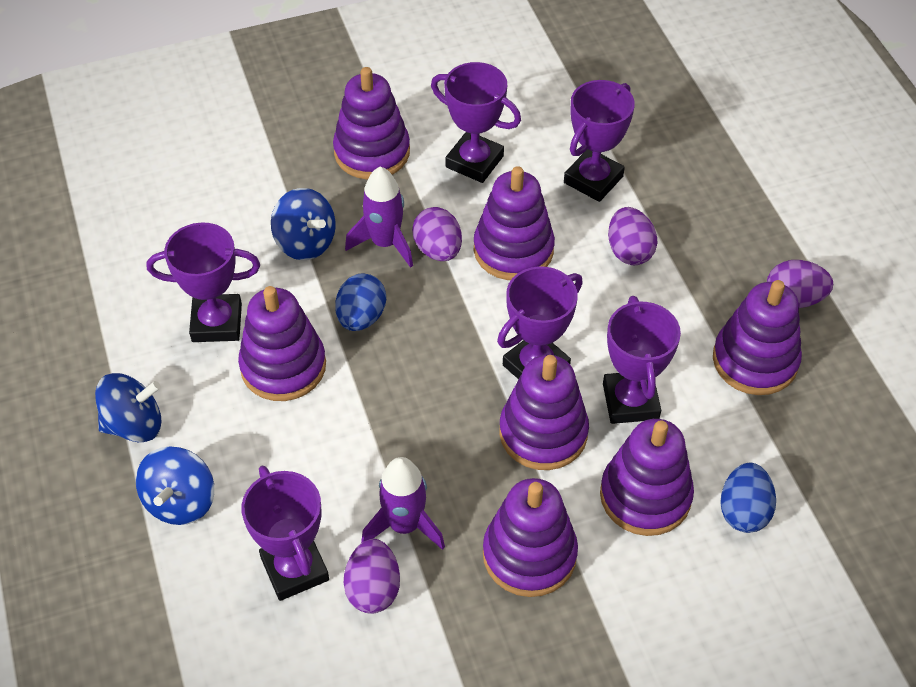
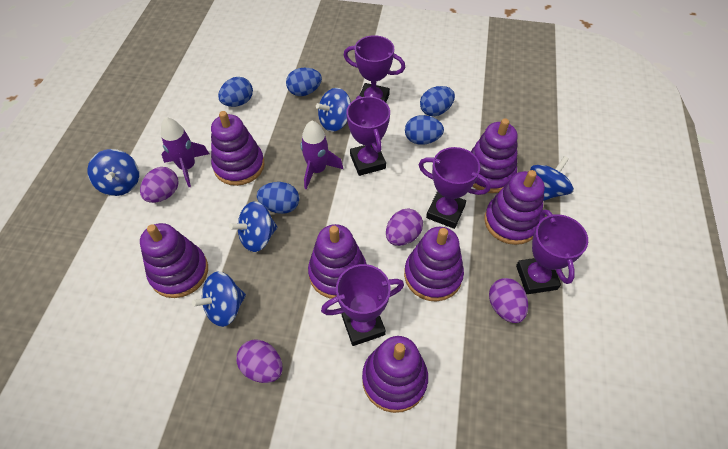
blue egg: [335,273,386,331] [720,463,776,533] = 2 -> [218,77,253,107] [257,182,299,214] [286,68,322,96] [405,115,444,145] [420,86,455,116] = 5
blue spinning top: [95,373,162,442] [136,446,214,525] [271,188,336,260] = 3 -> [87,149,139,196] [192,272,246,327] [229,201,277,252] [316,88,351,132] [530,156,574,201] = 5
purple trophy: [147,222,260,342] [241,465,329,601] [431,62,521,183] [497,266,583,379] [564,80,635,202] [603,296,681,424] = 6 -> [321,264,404,346] [343,35,405,103] [346,95,390,176] [419,147,491,229] [516,210,588,294] = 5

